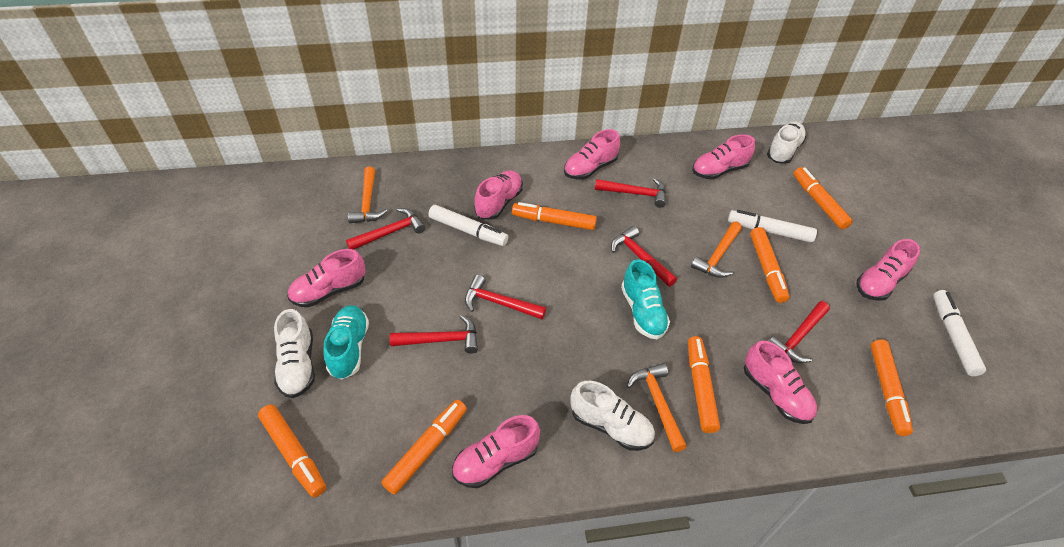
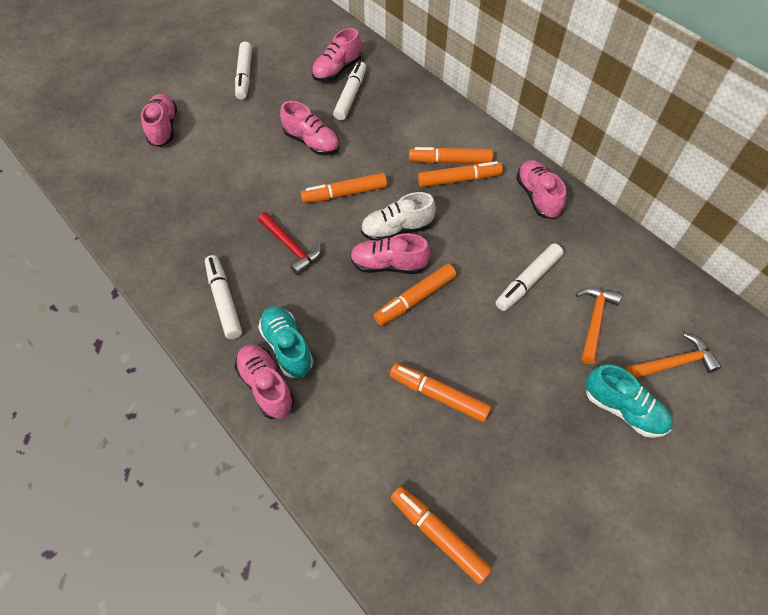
orange hammer: [348,167,387,223] [627,363,687,452] [691,222,742,278] = 3 -> [576,287,622,364] [626,333,721,378] = 2
orange marker: [258,404,326,497] [381,400,467,495] [512,202,597,230] [688,336,720,433] [750,227,789,303] [794,167,853,229] [870,340,913,436] = 7 -> [301,173,387,203] [374,264,456,326] [390,363,491,422] [391,486,492,585] [409,147,493,163] [418,161,503,187] = 6
pink shoe: [288,249,366,307] [452,415,540,488] [474,170,523,220] [564,129,620,180] [692,134,755,180] [744,341,817,424] [857,239,920,301] = 7 -> [141,94,177,147] [234,345,294,419] [280,101,340,155] [312,28,361,82] [350,233,431,274] [516,160,566,219] = 6
red hammer: [346,208,426,250] [390,315,478,354] [465,275,546,319] [595,178,666,208] [611,226,677,287] [769,301,830,363] = 6 -> [258,212,322,275] = 1
white marker: [428,205,508,246] [728,210,817,243] [933,290,986,376] = 3 -> [205,255,242,339] [235,42,252,100] [333,61,366,120] [496,243,564,311] = 4
white shoe: [274,309,315,398] [570,381,655,451] [767,122,806,164] = 3 -> [361,192,436,241] = 1

